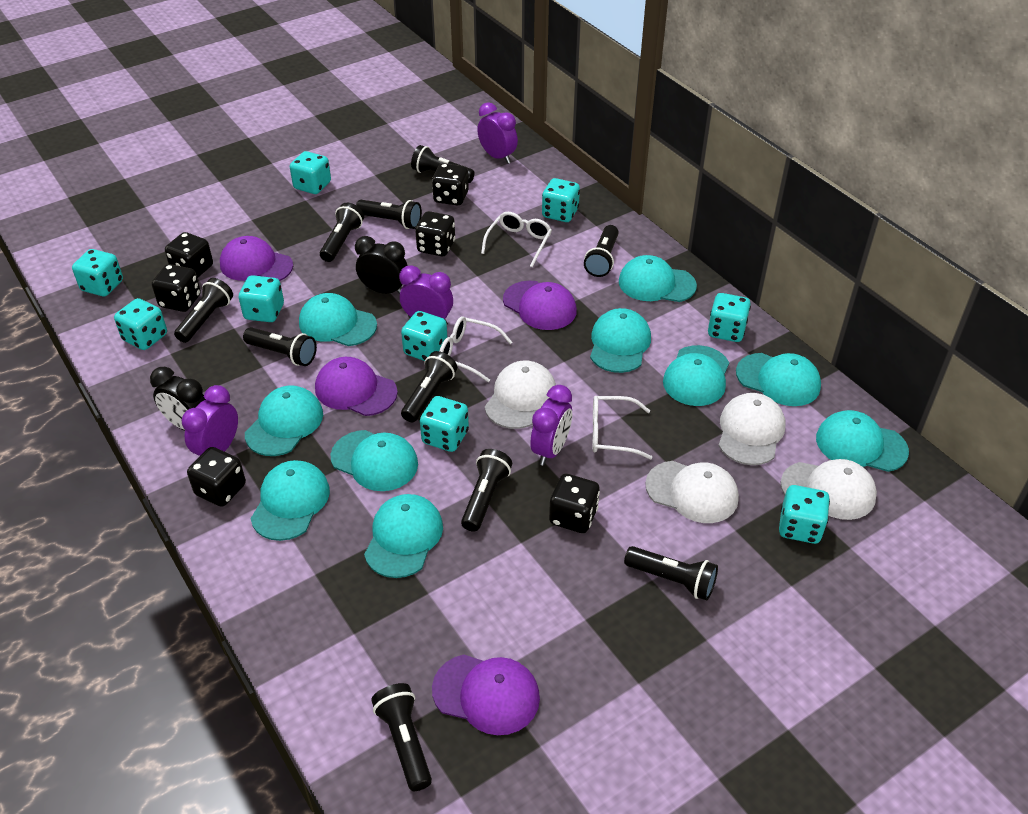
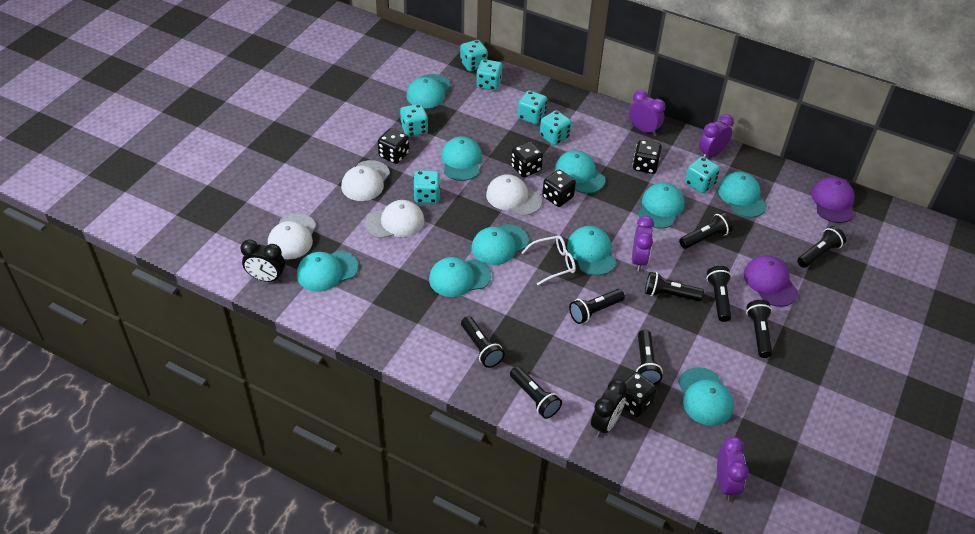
black dice: [152,264,201,312] [165,232,213,278] [187,447,246,507] [415,211,455,256] [432,163,469,206] [549,474,600,533] = 6 -> [378,128,409,164] [511,142,543,177] [542,170,576,207] [623,372,657,417] [633,140,662,174] = 5
black flashlight: [174,278,233,343] [243,327,317,366] [320,203,364,262] [356,200,422,229] [371,683,432,791] [401,351,457,422] [411,145,475,183] [461,449,512,532] [584,225,619,277] [624,546,718,600] = 10 -> [461,316,505,368] [510,366,562,419] [569,289,625,324] [636,330,663,384] [645,272,704,301] [679,212,733,249] [706,266,732,322] [746,300,772,358] [797,226,846,268] = 9
purple cap: [220,236,293,281] [315,357,398,416] [432,655,540,735] [503,281,577,330] = 4 -> [743,255,798,307] [811,177,855,223] = 2
turquoise dice: [72,249,123,296] [114,298,167,350] [239,275,284,322] [290,151,331,194] [401,311,447,361] [420,396,469,452] [542,178,580,222] [708,293,751,342] [779,485,830,544] = 9 -> [400,104,428,137] [413,170,440,203] [460,40,488,71] [476,59,502,91] [518,91,547,124] [540,110,571,145] [685,157,720,193] = 7
white glasses: [439,316,512,382] [481,212,552,267] [593,396,652,459] = 3 -> [521,235,576,285] = 1

